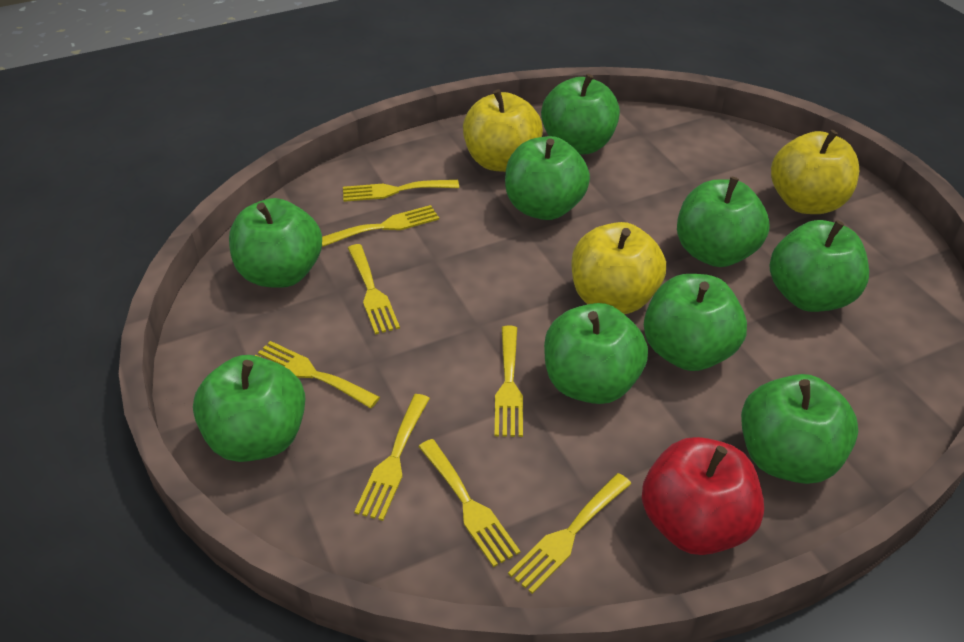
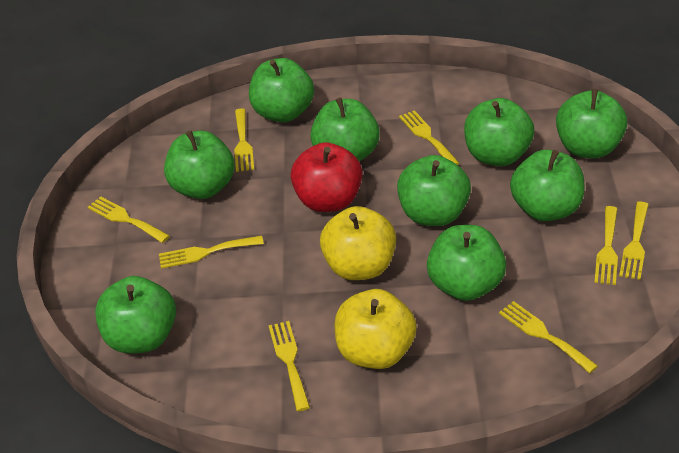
yellow apple: [463,89,543,172] [572,222,666,314] [771,130,859,214] = 3 -> [320,206,396,280] [335,289,417,369] = 2

